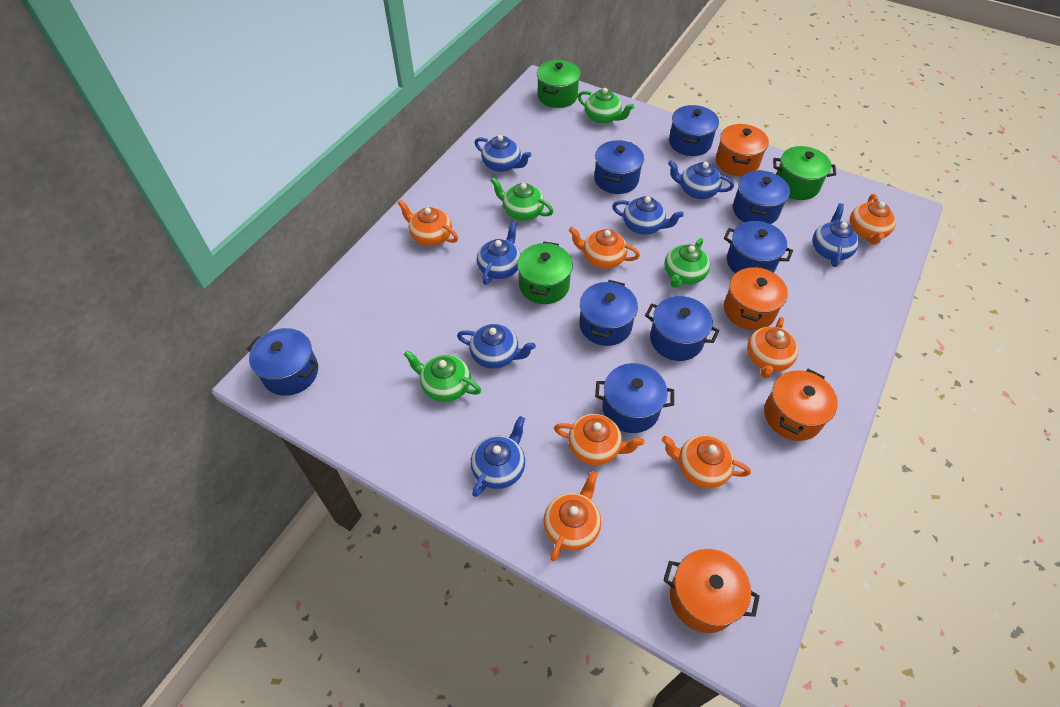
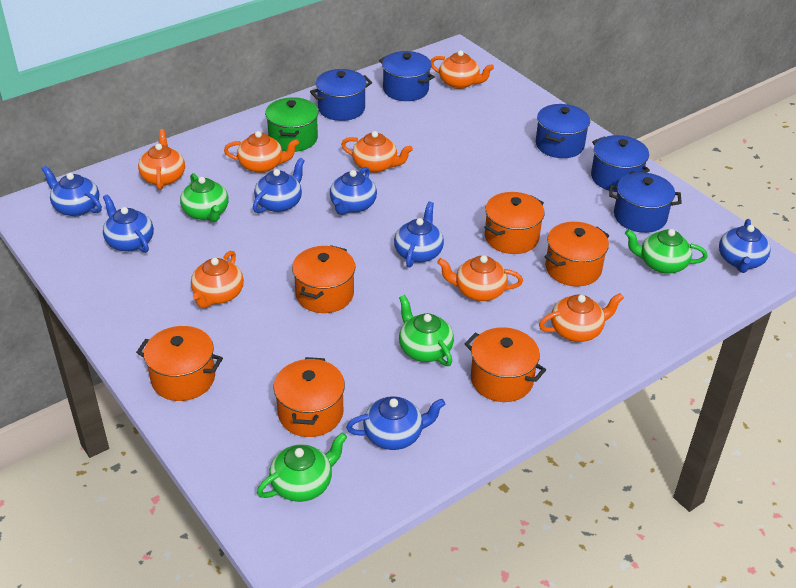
blue pot: [247,328,318,396] [579,280,638,346] [594,140,644,194] [595,363,674,433] [645,296,720,361] [669,105,719,156] [724,221,793,273] [733,170,790,224] = 8 -> [310,69,372,121] [379,51,435,101] [536,104,590,158] [591,135,650,192] [609,172,682,233] = 5
green pot: [517,242,573,304] [537,60,581,108] [773,146,836,200] = 3 -> [265,97,318,152] = 1
orange pot: [663,549,760,633] [716,124,769,176] [724,266,788,330] [764,369,838,441] = 4 -> [136,326,223,401] [273,357,345,437] [292,245,356,313] [464,327,546,402] [484,192,545,254] [544,222,609,286] = 6

